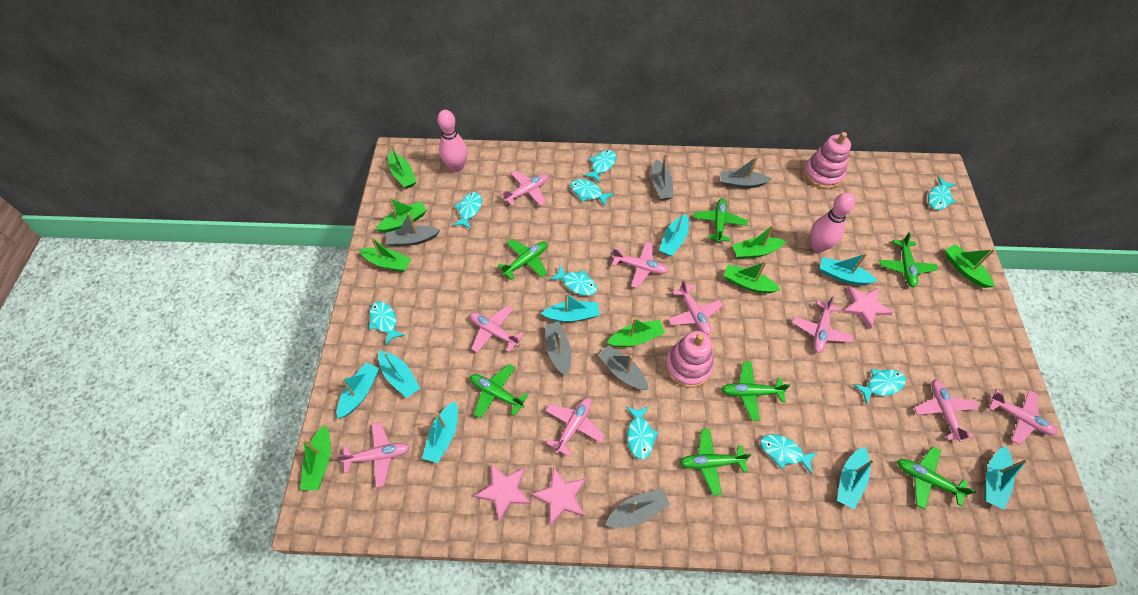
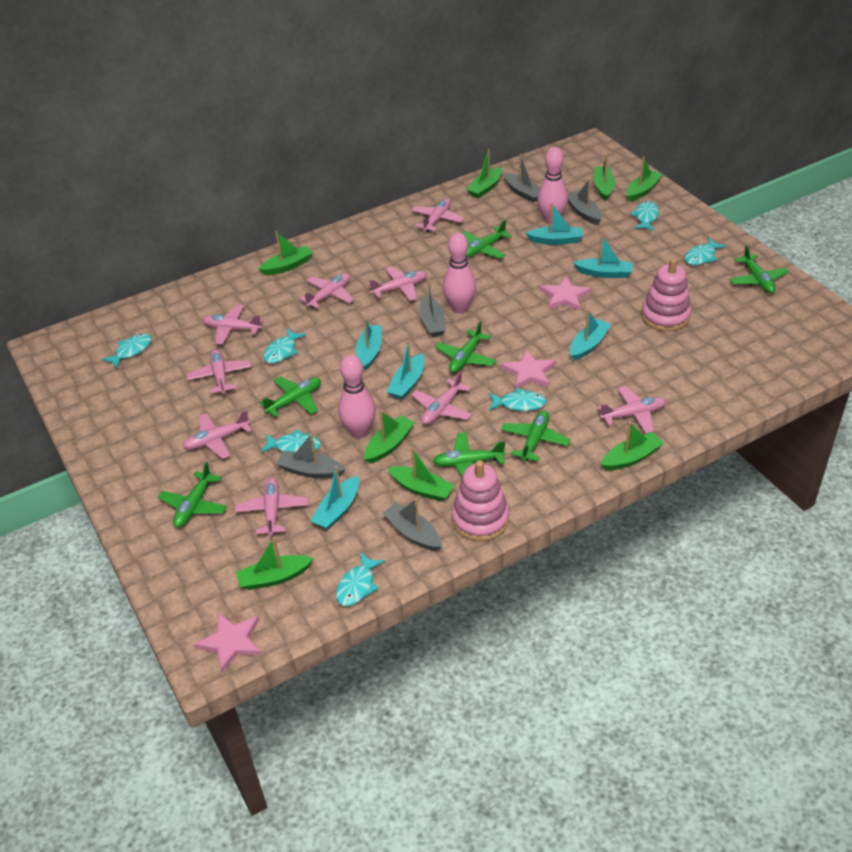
grey boat: [386,213,440,247] [545,322,571,376] [598,345,649,390] [605,488,670,528] [652,154,674,200] [720,156,771,188] = 6 -> [276,434,346,479] [383,499,442,551] [419,280,446,337] [505,154,540,203] [568,178,602,225] = 5
pink bowling pin: [437,110,468,172] [810,193,855,252] = 2 -> [338,355,376,439] [443,233,476,313] [537,147,568,224] = 3
turquoise boat: [337,362,380,419] [378,351,420,398] [422,401,458,463] [541,293,599,322] [659,210,689,256] [820,253,877,285] [837,447,875,509] [984,446,1028,510] = 8 -> [310,466,359,530] [356,318,382,371] [387,341,424,400] [526,203,583,245] [570,310,612,361] [573,235,633,278] = 6
turquoise fish: [369,301,406,346] [453,192,482,229] [550,265,597,296] [570,179,614,206] [584,150,616,183] [626,406,659,459] [760,434,818,474] [853,369,906,405] [928,176,957,210] = 9 -> [102,333,152,369] [260,430,321,452] [264,328,306,364] [336,552,385,606] [489,388,546,411] [630,201,659,231] [685,238,726,265] = 7

